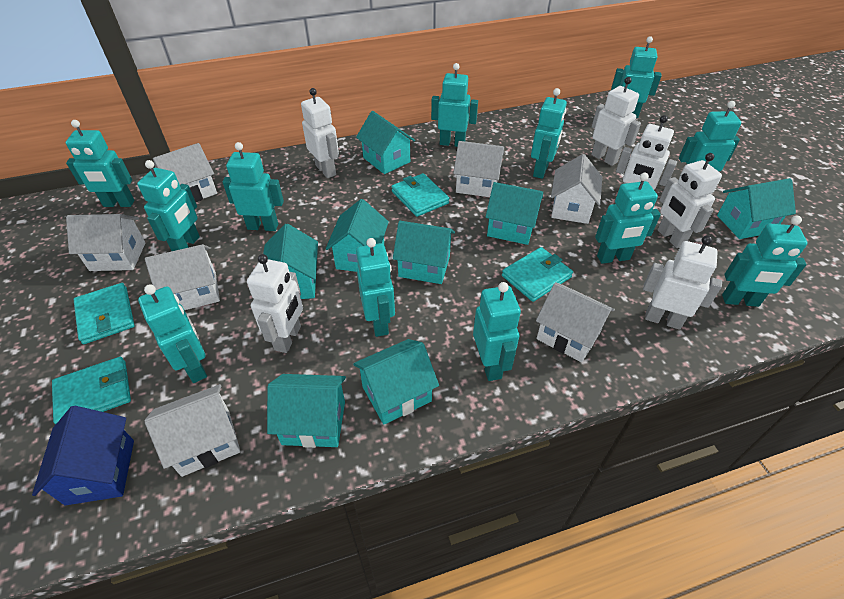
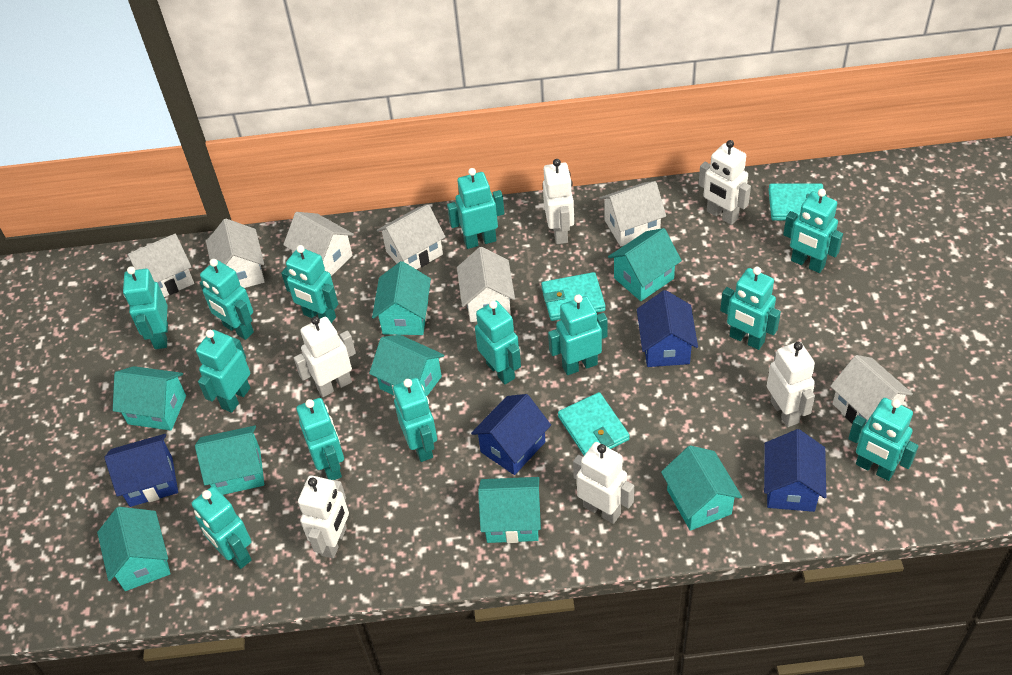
blue house: [32,406,134,505] = 1 -> [105,434,178,507] [471,394,551,475] [637,290,698,367] [764,429,826,512] = 4
turquoise robot: [66,120,134,207] [137,160,200,251] [138,284,207,383] [222,142,284,231] [356,238,395,337] [431,63,478,147] [473,282,521,381] [531,88,567,179] [595,173,661,264] [611,36,662,118] [679,101,741,171] [722,216,808,307] = 12 -> [123,266,168,349] [192,486,252,569] [196,330,250,413] [200,259,254,340] [281,245,338,323] [296,398,344,480] [393,378,437,462] [447,168,504,249] [475,300,521,384] [548,295,608,375] [720,267,781,350] [783,189,843,273] [848,398,919,481] = 13
turquoise wallet: [52,357,131,424] [73,283,135,344] [391,173,449,217] [502,247,573,302] = 4 -> [541,272,606,321] [558,392,630,455] [768,183,827,221] = 3

